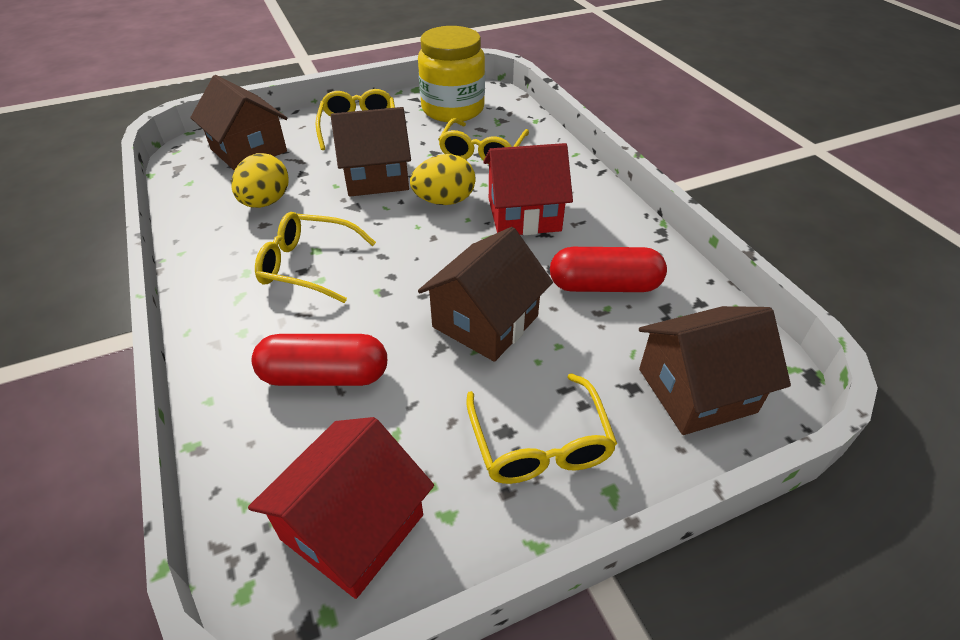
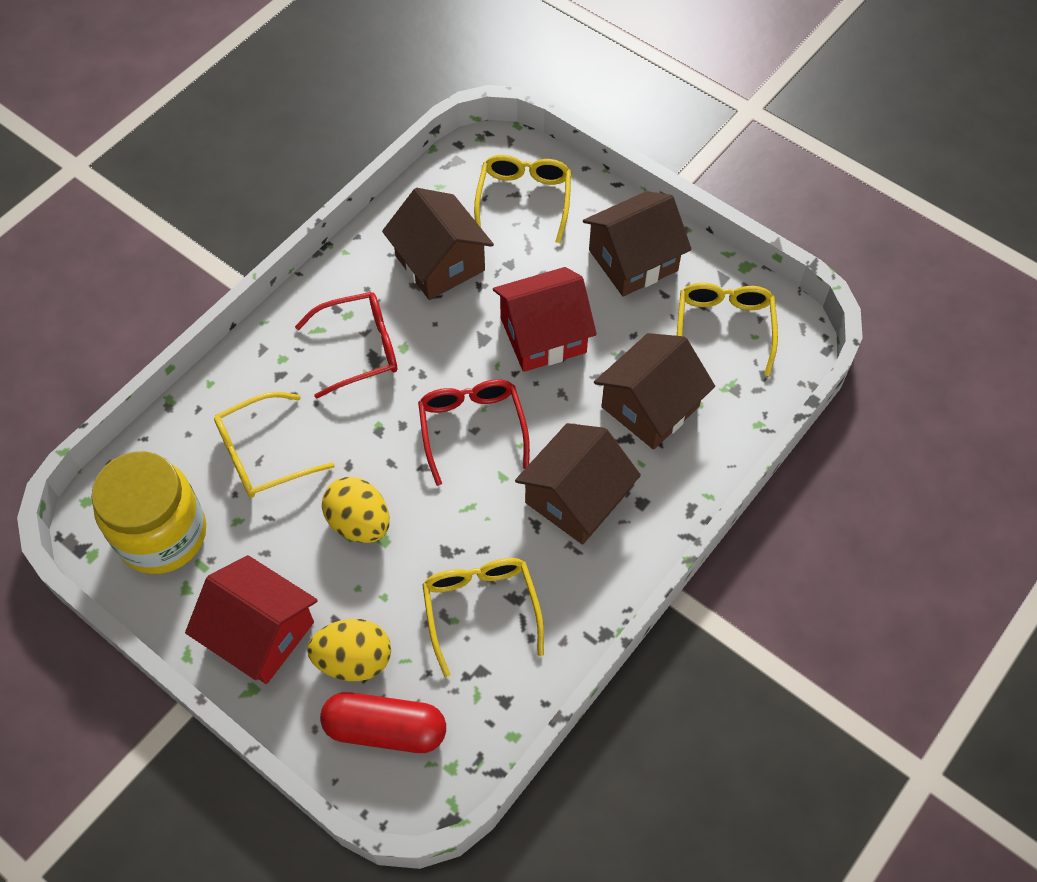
red capsule: [252,334,387,386] [550,247,667,292] = 2 -> [320,692,446,753] = 1
red glasses: none = 0 -> [295,292,397,399] [418,379,530,486] = 2

